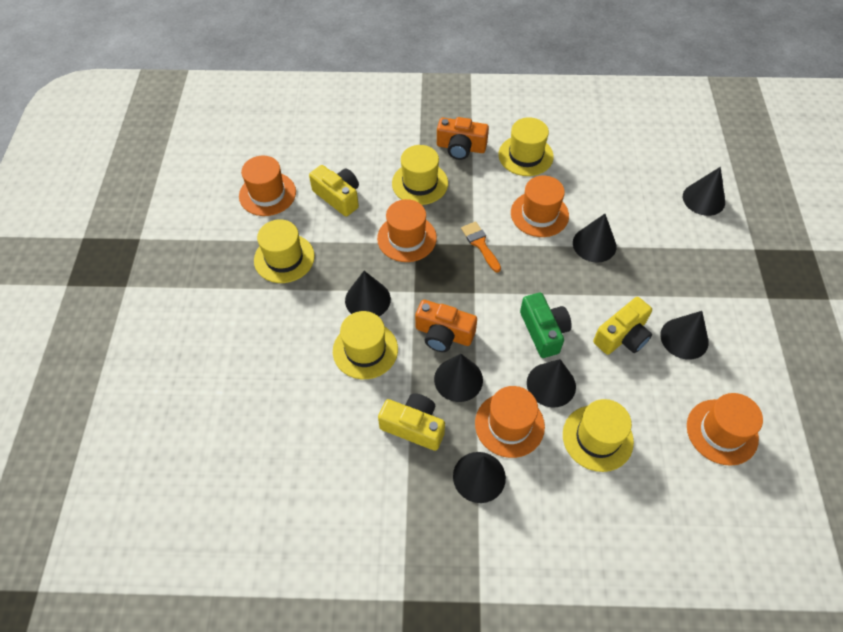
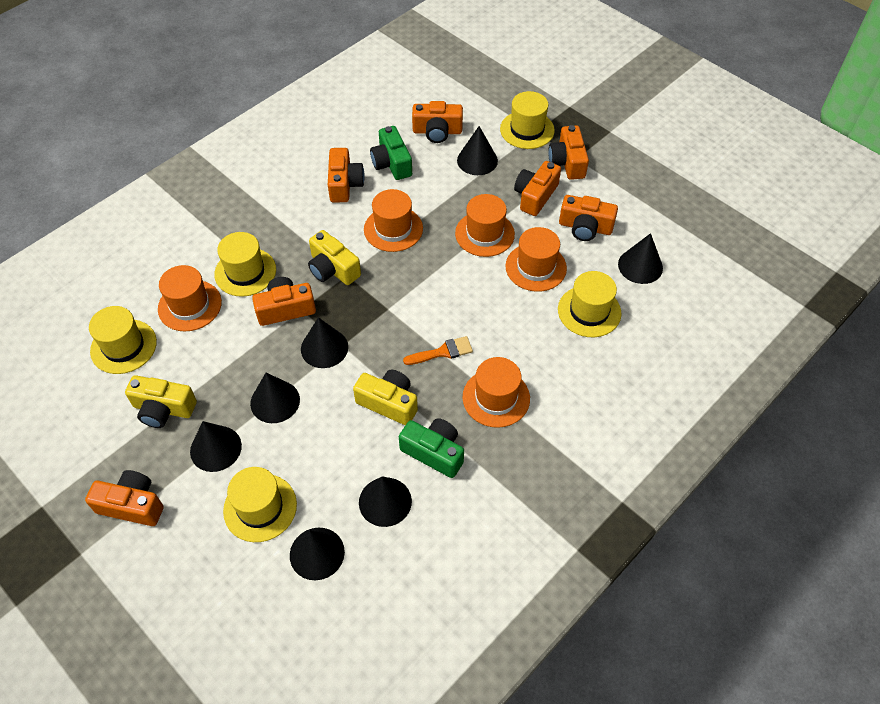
green camera: [520,293,572,358] = 1 -> [370,126,412,180] [399,418,464,478] = 2
orange camera: [415,300,477,352] [437,117,489,160] = 2 -> [85,470,164,526] [252,277,316,326] [328,148,365,203] [412,101,463,143] [514,161,561,216] [548,125,589,180] [559,195,618,241] = 7

